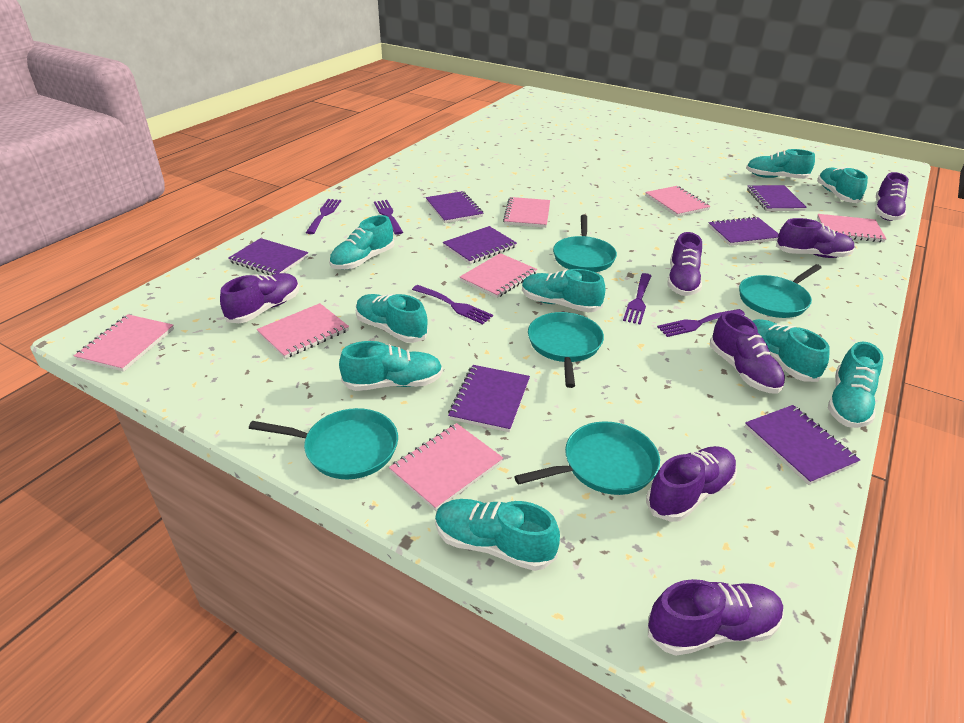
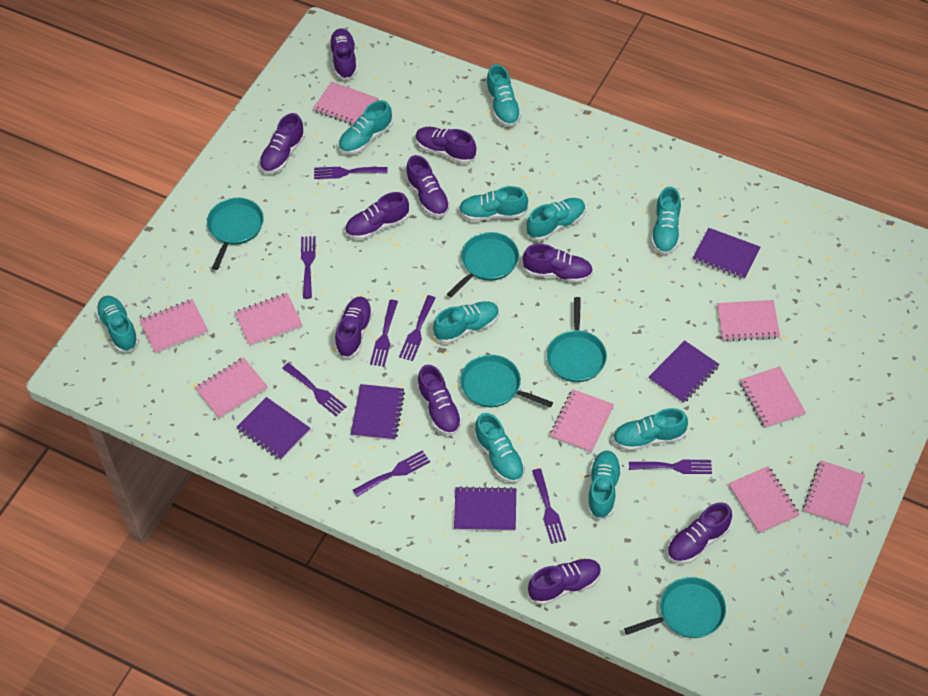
pink notebook: [74,314,174,372] [257,303,349,359] [389,423,503,511] [460,253,537,298] [503,197,550,228] [645,186,710,217] [817,214,886,242] = 7 -> [139,299,208,354] [195,357,268,419] [234,293,302,346] [313,81,377,125] [550,389,614,453] [717,300,780,342] [728,466,800,534] [740,366,806,428] [803,460,865,527] = 9
purple fork: [306,199,341,234] [374,200,403,235] [412,285,493,324] [623,273,651,325] [657,309,745,337] = 5 -> [282,363,347,416] [301,236,316,299] [314,167,387,179] [353,450,430,497] [370,300,398,367] [399,295,435,361] [532,469,566,544] [629,460,712,474] = 8
purple notebook: [228,238,308,275] [426,191,484,223] [443,226,517,264] [448,365,530,432] [708,216,779,246] [745,405,860,485] [747,185,807,211] = 7 -> [236,397,310,460] [351,384,405,441] [454,486,516,531] [649,340,720,403] [693,228,760,280] = 5
purple shoe: [220,273,299,323] [646,446,737,522] [648,579,784,656] [667,232,702,296] [710,311,785,394] [776,218,855,258] [875,172,909,221] = 7 -> [259,113,305,174] [329,29,357,80] [335,297,373,359] [345,192,409,240] [406,155,450,217] [415,127,476,164] [417,365,462,435] [523,244,593,283] [528,558,601,605] [667,502,732,564] = 10
turquoise shoe: [329,215,394,270] [339,341,443,391] [356,294,428,343] [435,499,560,571] [522,269,605,312] [746,149,815,179] [752,319,830,382] [817,167,868,203] [828,342,883,428] = 9 -> [96,296,139,353] [338,100,393,154] [433,301,499,344] [459,186,528,221] [474,413,525,483] [486,64,522,127] [526,198,586,241] [587,450,622,520] [613,408,688,451] [651,186,681,255] = 10

